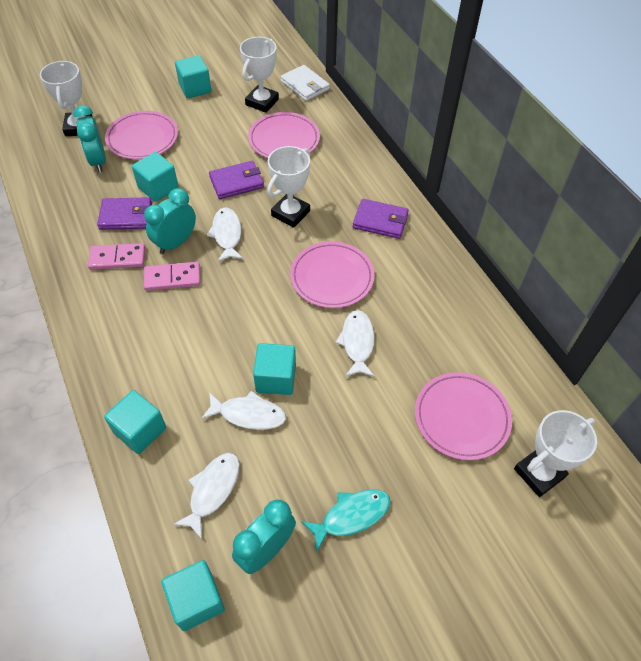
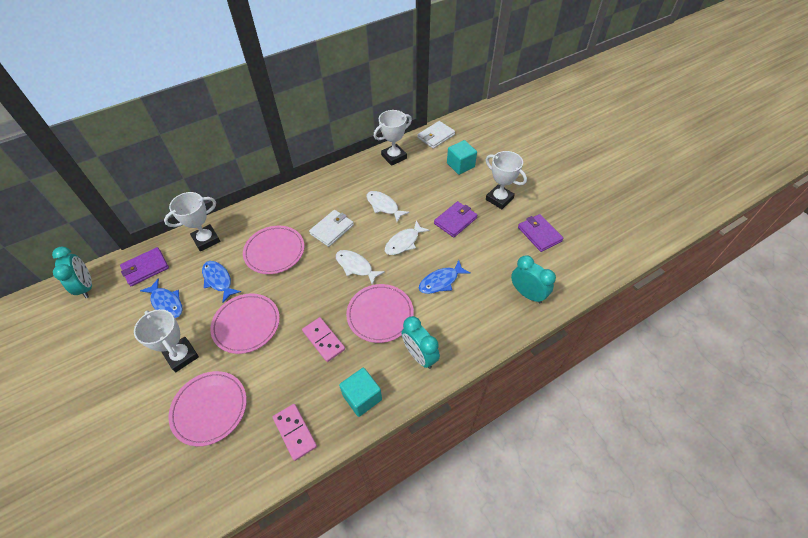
blue fish: none = 0 -> [140,279,183,318] [202,261,241,303] [419,260,471,294] = 3
turquoise cube: [104,390,166,454] [132,152,179,202] [161,560,225,631] [175,55,211,98] [253,343,296,395] = 5 -> [339,368,382,417] [447,140,477,175] = 2
turquoise fish: [302,490,391,553] = 1 -> none = 0
white fish: [173,453,239,539] [201,391,286,430] [207,207,244,262] [335,310,375,377] = 4 -> [336,250,384,285] [367,191,409,222] [385,221,430,255] = 3
white wallet: [281,65,330,101] = 1 -> [309,210,354,247] [417,121,455,149] = 2

